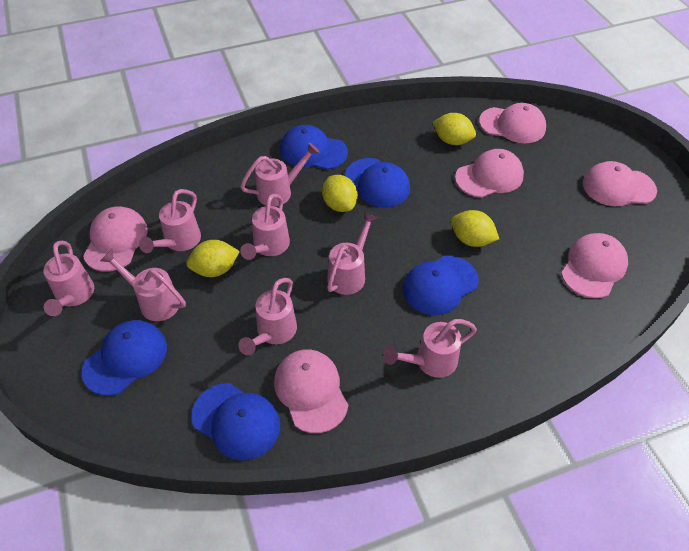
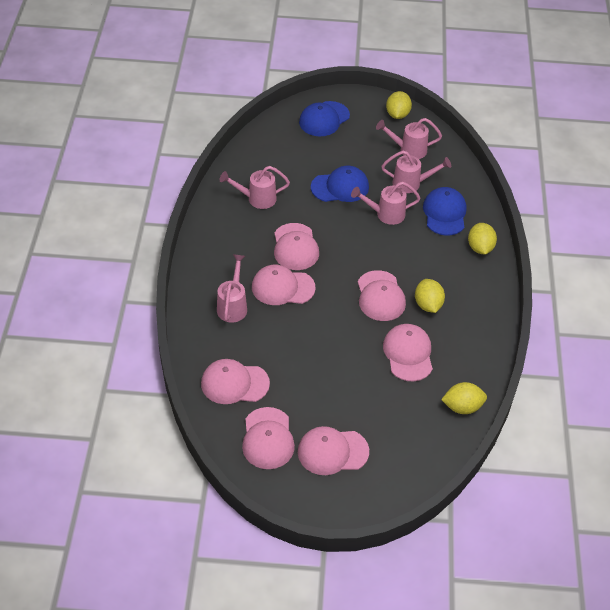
blue cap: [82,320,167,396] [192,383,280,461] [280,125,348,170] [345,158,410,208] [403,256,479,315] = 5 -> [299,101,350,136] [311,166,369,202] [423,187,467,236] = 3
pink cap: [83,206,148,272] [274,349,348,433] [455,149,524,198] [479,103,546,143] [561,233,628,298] [583,161,657,206] = 6 -> [201,359,270,404] [242,407,295,469] [252,265,316,305] [274,223,319,270] [298,426,369,475] [358,270,406,321] [383,324,433,381] = 7
pink watering can: [43,241,94,316] [100,249,186,321] [139,189,201,253] [238,278,297,355] [240,143,320,206] [240,194,290,260] [327,212,378,295] [383,319,477,378] = 8 -> [217,254,247,323] [220,166,290,209] [351,182,420,225] [376,118,442,159] [381,150,451,193] = 5

